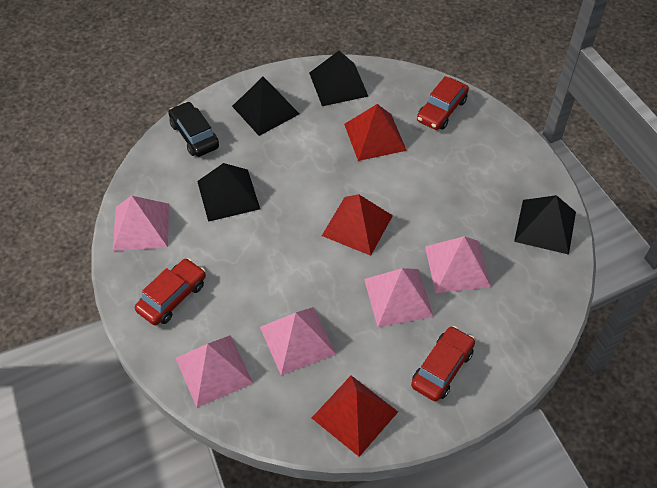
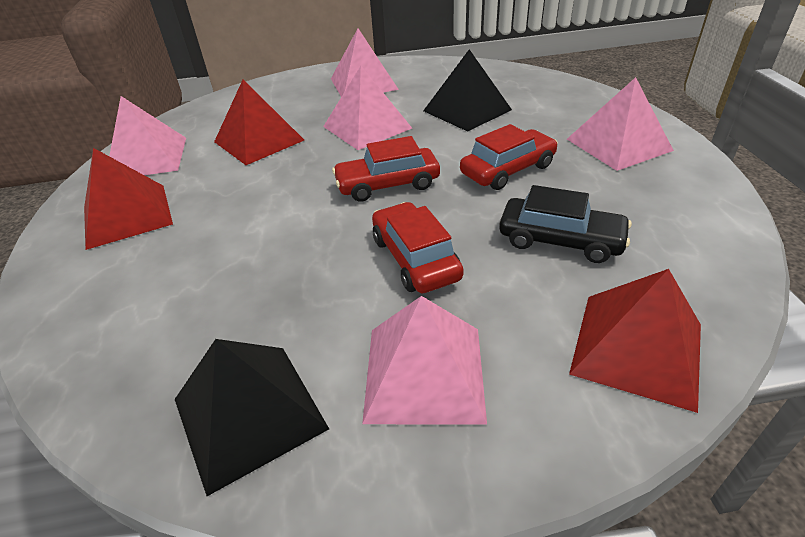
black pyramid: [197,163,260,222] [232,77,299,136] [309,51,368,106] [514,195,576,255] = 4 -> [175,339,329,496] [423,49,512,132] = 2

